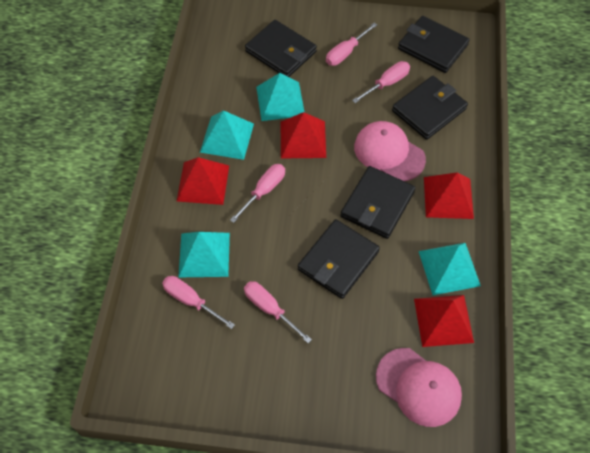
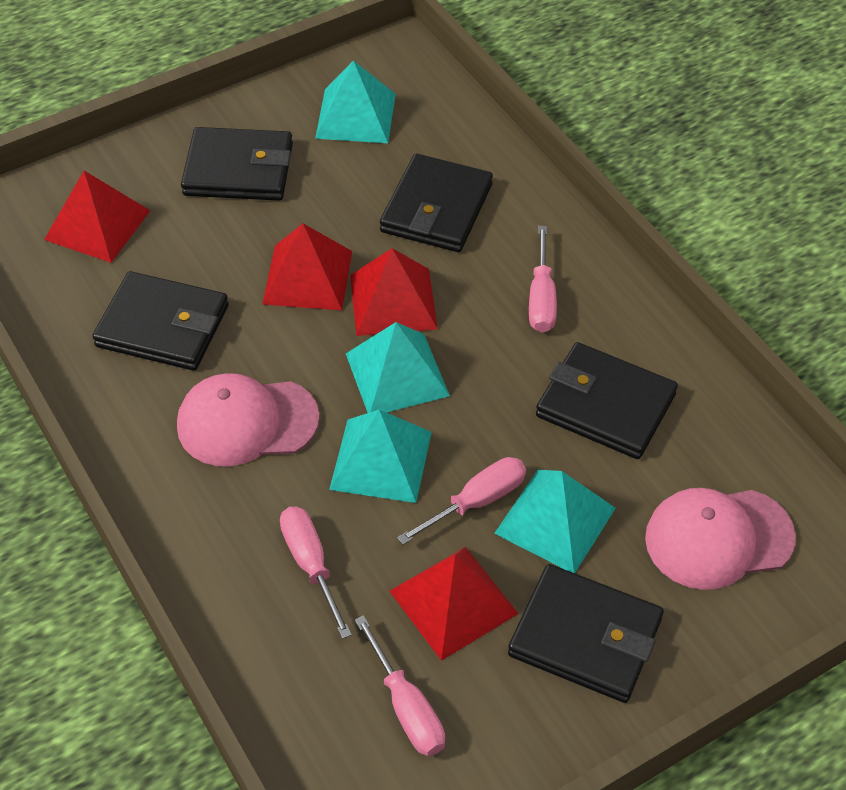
pink screwdriver: [162,276,235,329] [230,164,285,223] [244,281,312,343] [326,23,377,66] [352,61,410,103] = 5 -> [280,506,352,639] [355,615,445,756] [397,457,526,545] [529,226,557,333] = 4

